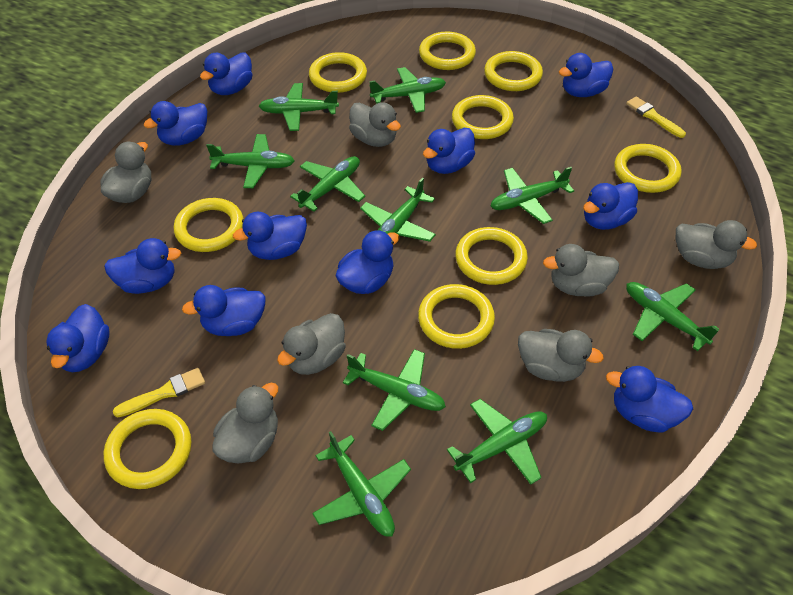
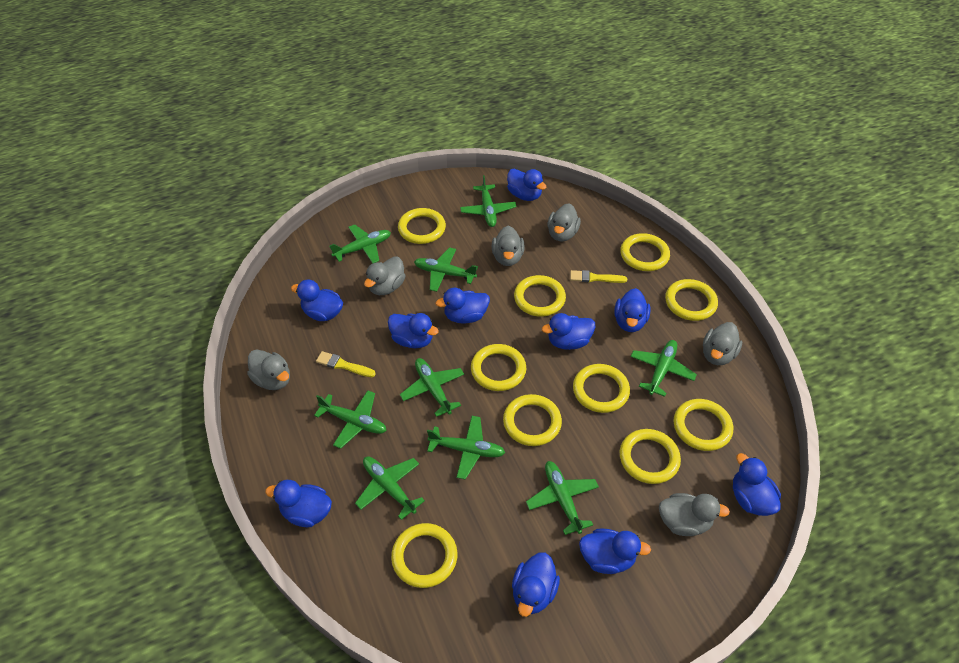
blue duck: [46,304,109,372] [104,238,181,294] [144,101,207,146] [182,285,266,336] [200,53,253,95] [233,212,307,260] [336,230,400,294] [423,128,475,174] [559,53,613,97] [583,182,638,230] [606,366,693,433] = 11 -> [265,480,332,527] [291,279,343,321] [388,313,439,348] [436,288,490,324] [507,169,546,201] [512,553,560,617] [542,313,595,350] [579,529,651,574] [614,288,650,332] [733,453,781,516] = 10
green plane: [206,134,295,188] [259,83,339,131] [290,156,365,212] [312,431,411,537] [343,349,446,431] [360,178,436,242] [369,67,446,113] [447,399,547,485] [491,167,574,224] [626,282,719,351] = 10 -> [314,390,387,449] [329,224,391,263] [355,456,425,520] [400,358,464,417] [414,247,478,292] [427,416,505,479] [460,175,517,227] [526,461,599,535] [630,340,697,397] = 9
grey duck: [100,142,151,203] [213,383,278,464] [277,313,346,375] [349,102,401,147] [518,329,604,382] [543,244,619,297] [675,220,757,269] = 7 -> [247,350,290,390] [364,256,405,295] [492,226,525,266] [548,203,581,242] [659,493,730,536] [703,322,742,365] = 6
yellow ring: [104,409,191,489] [174,198,244,252] [309,52,367,93] [418,284,495,349] [419,31,476,70] [452,95,514,139] [455,227,528,285] [484,51,543,91] [614,144,682,193] = 9 -> [391,523,457,588] [398,208,446,244] [471,344,526,391] [503,394,562,446] [514,275,566,317] [573,364,630,413] [620,233,670,271] [620,429,681,484] [665,279,718,321] [674,399,733,451] = 10

